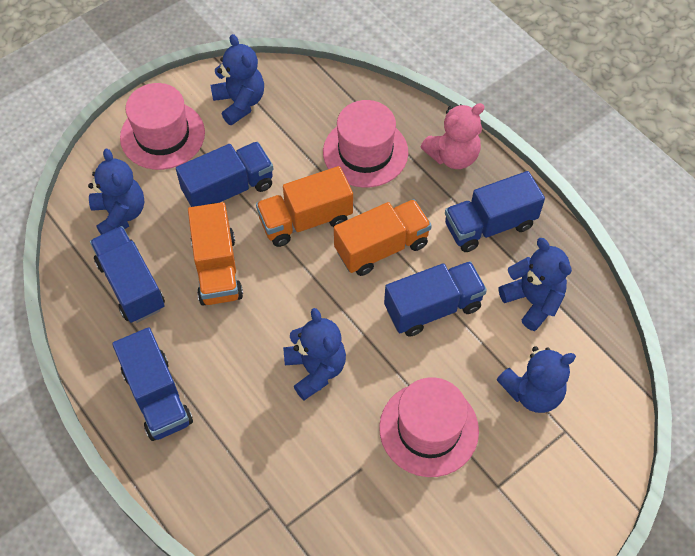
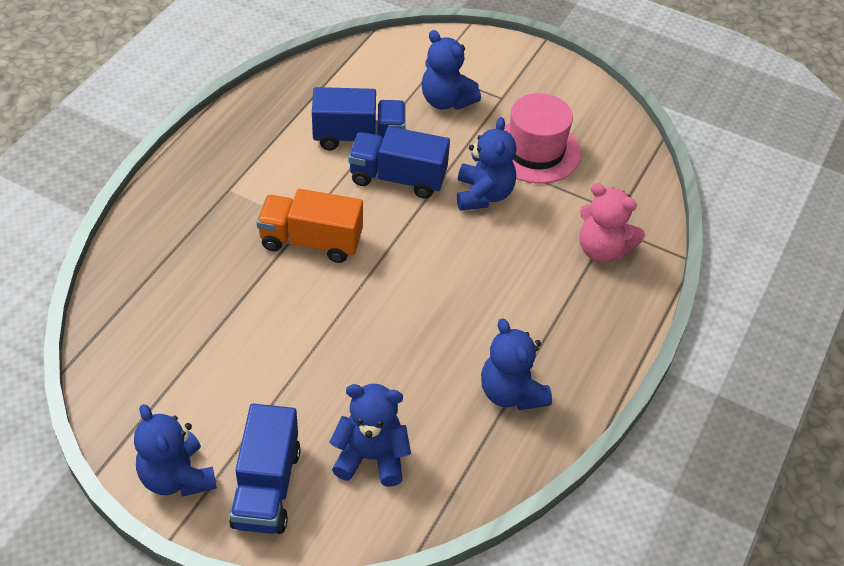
blue truck: [90,226,165,323] [112,327,193,441] [176,141,273,207] [384,261,487,337] [445,171,545,252] = 5 -> [229,404,301,534] [312,87,406,151] [348,127,450,199] = 3
orange truck: [188,202,243,305] [256,166,353,247] [334,199,432,276] = 3 -> [257,189,363,263] = 1
pink hat: [120,83,205,170] [323,100,408,188] [379,377,479,477] = 3 -> [504,93,581,183] = 1

